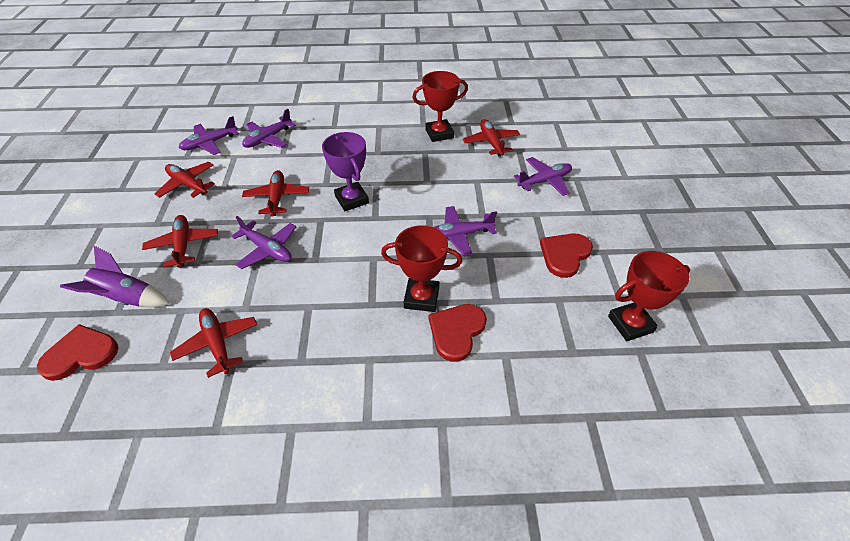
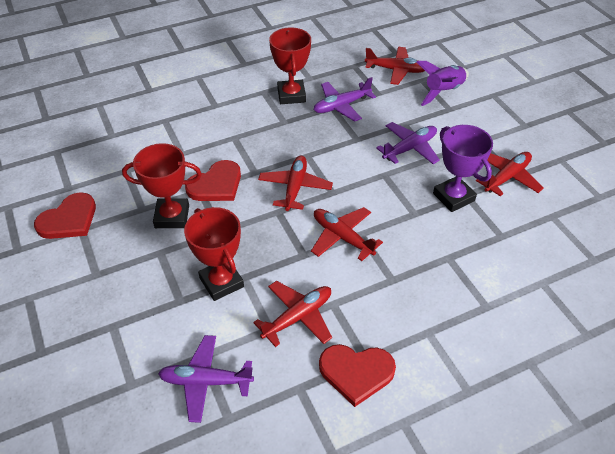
purple plane: [179,116,239,155] [231,216,296,269] [242,109,296,148] [433,206,497,257] [514,157,572,196] = 5 -> [158,335,254,423] [314,77,376,122] [376,122,440,164] = 3

